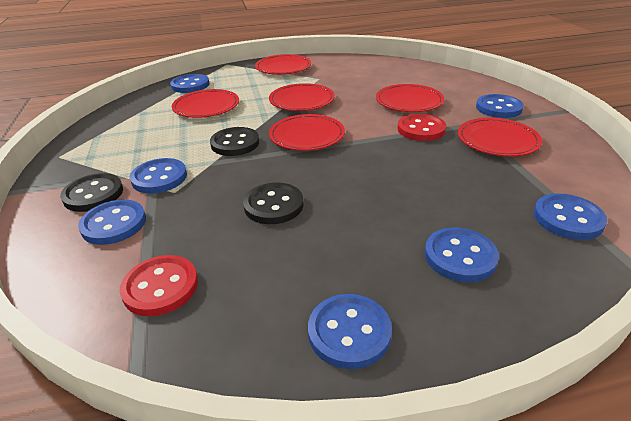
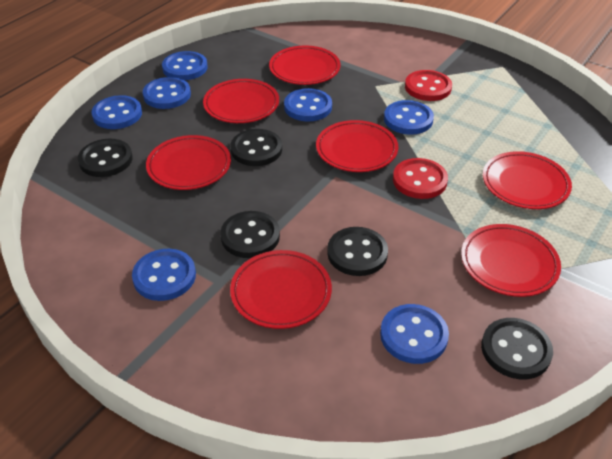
black button: [60,173,123,212] [210,127,259,156] [243,182,303,224] = 3 -> [78,139,133,177] [220,211,280,258] [231,129,282,166] [327,227,388,276] [481,318,553,379] = 5
red plate: [172,89,239,118] [255,54,311,75] [269,83,335,111] [269,114,345,151] [376,84,444,112] [458,118,542,157] = 6 -> [146,135,231,190] [203,79,279,123] [230,250,332,329] [269,45,341,85] [316,120,398,172] [461,224,561,297] [483,151,572,209] = 7

